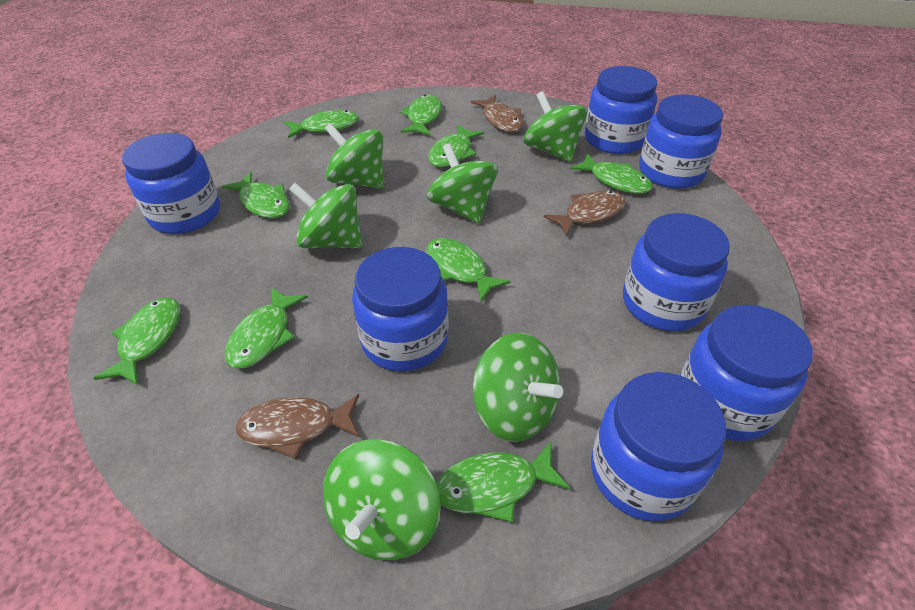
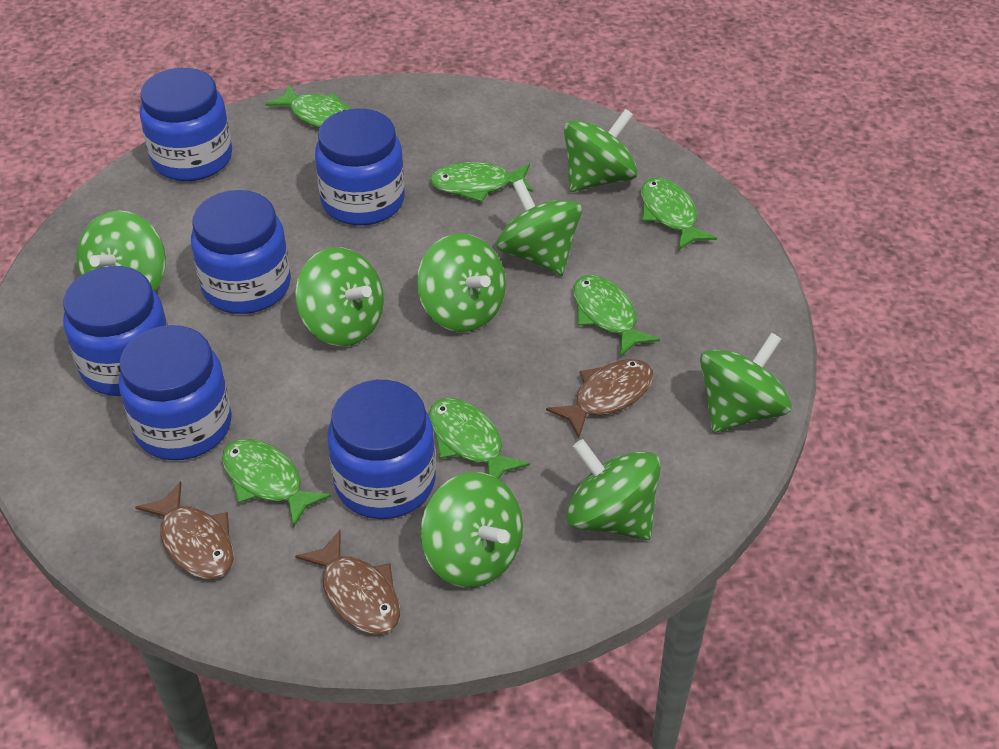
blue jar: [122,133,220,234] [352,247,449,371] [584,66,657,154] [591,372,726,521] [623,213,730,331] [639,94,723,189] [680,305,813,441] = 7 -> [63,266,168,396] [119,325,232,460] [140,68,232,181] [191,190,291,314] [315,108,405,226] [328,380,436,519] = 6
green fish: [94,297,180,385] [222,172,290,218] [225,287,308,369] [284,110,359,138] [400,95,442,136] [426,238,511,302] [428,125,484,167] [436,442,571,522] [570,153,653,194] = 9 -> [222,439,332,528] [265,84,351,128] [429,398,530,479] [430,162,533,202] [573,275,660,357] [641,177,717,251] = 6
green spinning top: [289,182,362,248] [323,439,441,560] [325,123,383,189] [427,143,498,224] [473,333,563,442] [523,91,587,162] = 6 -> [77,210,166,291] [295,247,384,346] [417,233,506,332] [420,472,523,588] [496,179,582,275] [564,109,638,192] [566,439,661,540] [700,332,792,433] = 8

